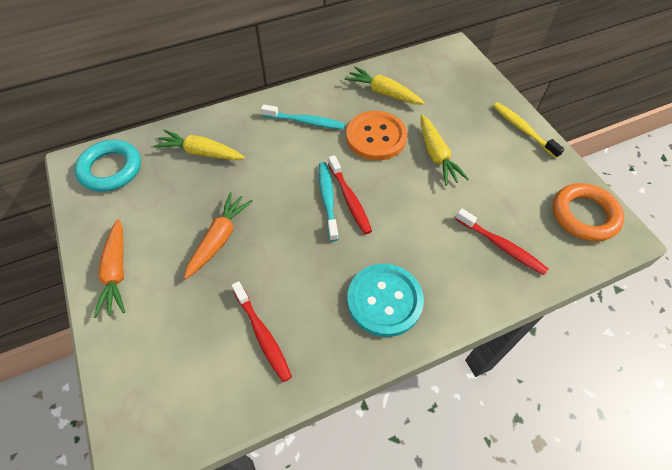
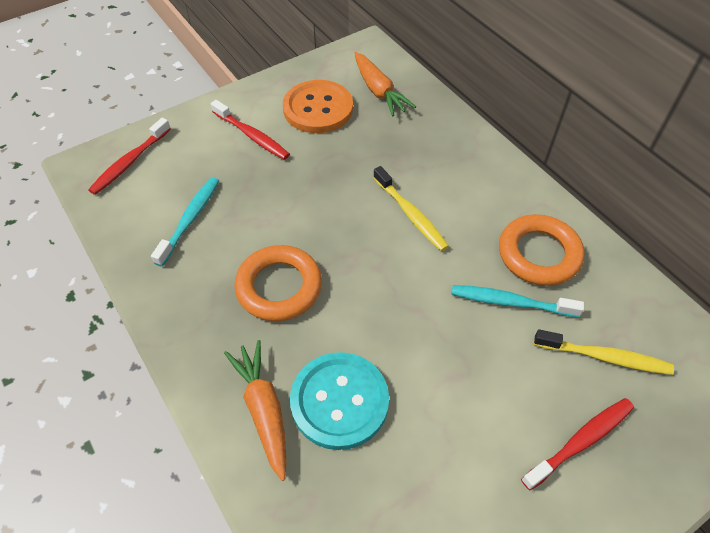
orange ring: [553,183,624,241] = 1 -> [234,245,322,321] [499,214,585,286] = 2
turquoise ring: [74,140,141,192] = 1 -> none = 0
yellow carrot: [154,129,245,160] [345,66,424,104] [421,115,469,186] = 3 -> none = 0
yellow toothbrush: [493,102,564,158] = 1 -> [373,166,449,251] [534,329,674,375] = 2

